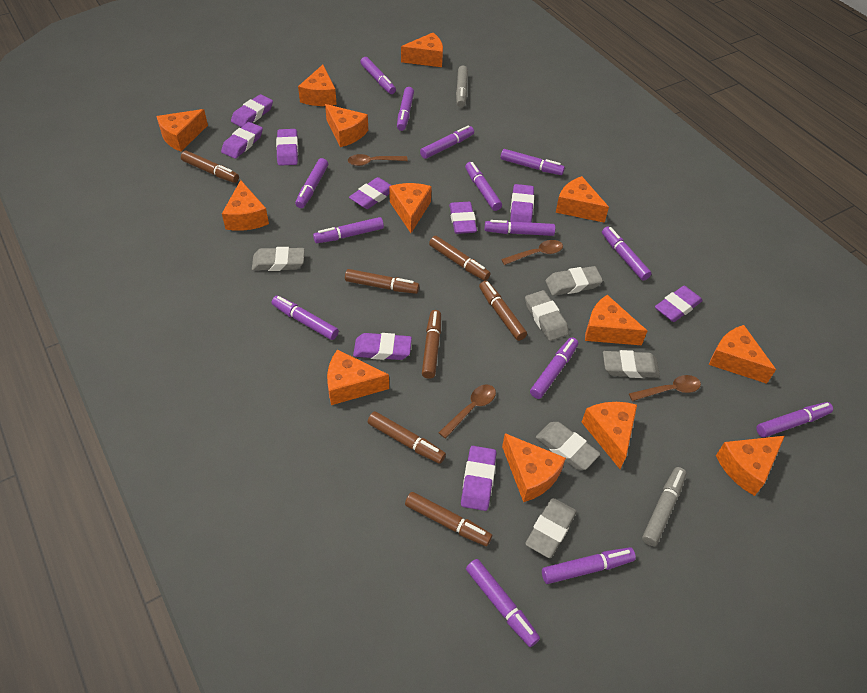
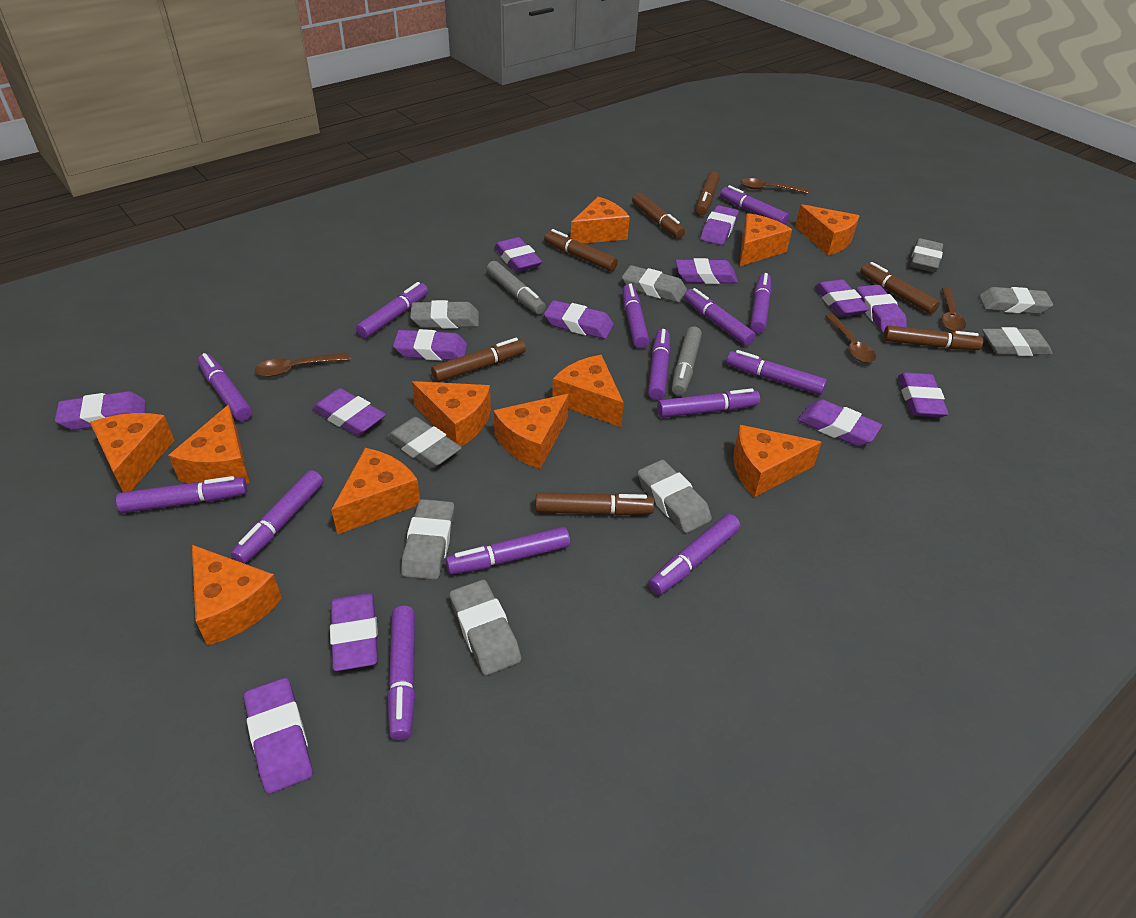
grey eraser: [252,247,305,271] [525,290,569,341] [525,498,577,558] [536,422,600,470] [545,266,603,296] [603,350,660,378] = 6 -> [387,417,462,469] [401,499,455,580] [410,300,479,329] [450,580,521,675] [622,265,687,303] [638,460,712,533] [910,238,943,272] [979,287,1053,314] [982,327,1052,356] = 9
orange cheese: [156,109,208,152] [222,180,269,231] [298,65,337,106] [325,104,368,147] [327,349,389,405] [389,183,432,233] [401,33,443,67] [502,433,566,502] [556,176,609,223] [582,402,637,469] [585,295,647,345] [709,325,776,384] [716,436,785,496] = 13 -> [90,413,174,492] [168,405,250,484] [192,545,282,645] [331,448,420,534] [412,381,491,446] [494,394,569,469] [552,355,624,427] [571,197,630,244] [733,425,822,497] [740,213,792,266] [795,204,859,255] = 11
purple eraser: [221,122,263,159] [231,94,273,127] [276,129,298,166] [349,177,392,209] [353,333,412,360] [449,202,477,234] [461,446,496,511] [510,184,534,223] [655,286,703,322] = 9 -> [55,391,146,430] [244,678,313,794] [312,388,386,436] [330,593,378,671] [393,329,467,361] [494,237,542,272] [544,300,614,339] [676,258,738,284] [700,205,739,245] [798,399,882,446] [815,279,869,317] [857,285,907,333] [898,372,949,417] = 13

